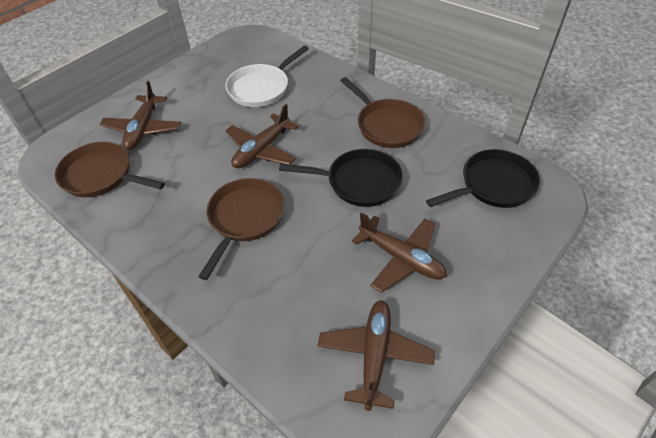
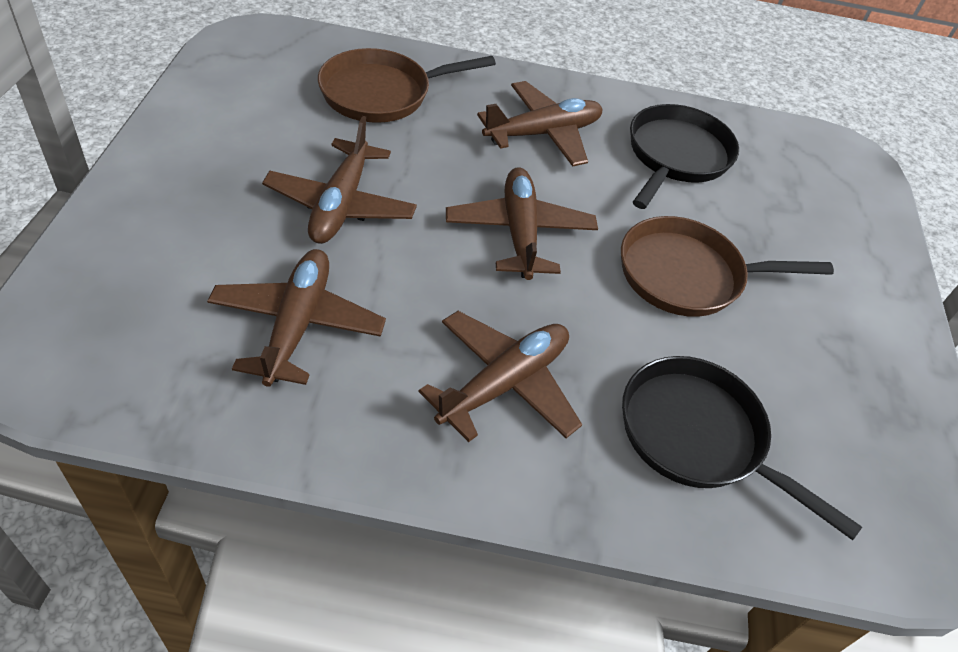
brown pan: [55,142,165,197] [198,178,285,280] [340,77,426,148] = 3 -> [318,48,496,123] [621,216,834,317] = 2
brown plane: [99,81,181,150] [225,104,299,168] [317,300,435,411] [352,212,447,293] = 4 -> [207,249,386,387] [262,116,417,244] [419,311,582,442] [446,167,598,280] [477,81,603,167] = 5
white pan: [226,46,309,107] = 1 -> none = 0

